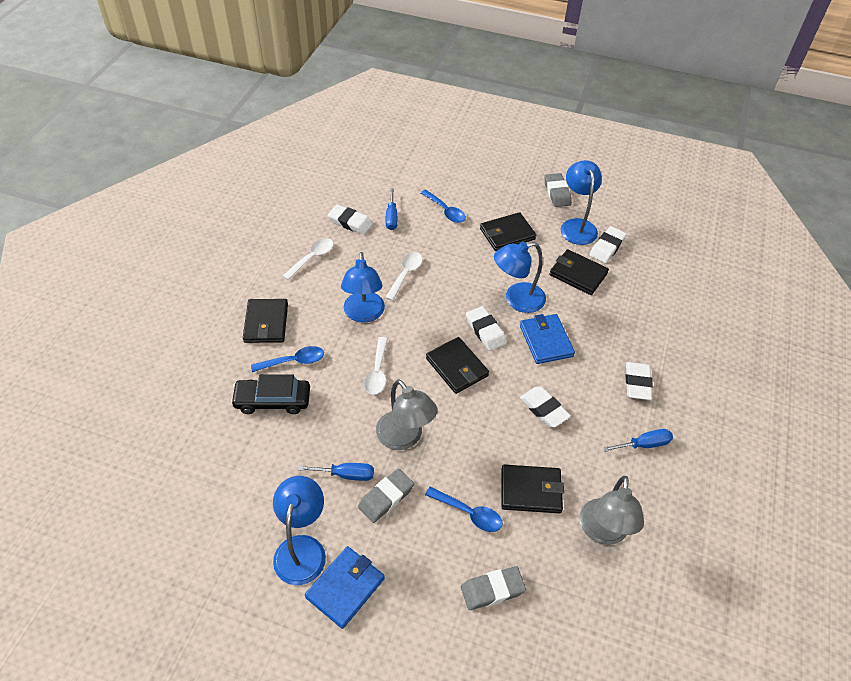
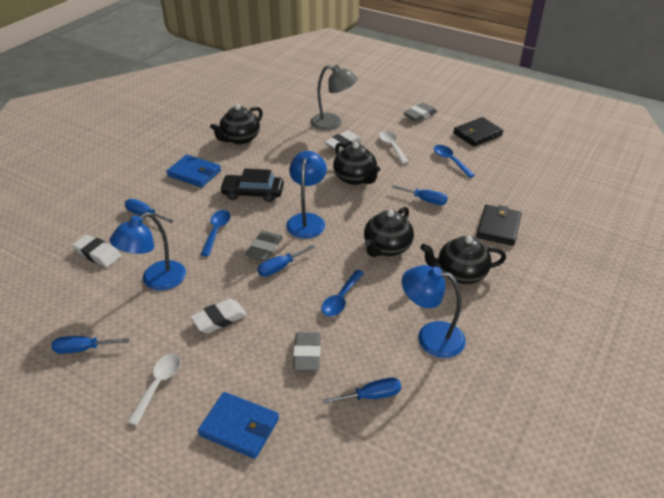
black teapot: none = 0 -> [210,104,263,144] [333,142,380,185] [364,207,414,257] [420,236,506,284] = 4
black wallet: [243,299,288,343] [426,337,489,394] [480,212,536,251] [501,464,564,513] [549,249,609,295] = 5 -> [453,117,503,147] [476,205,521,246] = 2
blue lamp: [273,476,326,585] [341,252,385,323] [494,241,546,313] [561,160,602,245] = 4 -> [110,212,186,290] [286,151,327,239] [402,265,466,358] = 3
blue screwdriver: [298,463,374,481] [386,188,398,230] [603,429,673,452] = 3 -> [52,336,130,354] [125,199,174,223] [257,245,315,277] [322,377,401,404] [391,185,448,205] = 5
grey lamp: [376,379,438,450] [580,476,644,545] = 2 -> [310,65,358,130] = 1
white eraser: [328,205,373,235] [466,306,507,351] [520,387,571,428] [589,226,627,263] [626,362,653,400] = 5 -> [72,234,121,268] [190,299,247,334] [325,131,362,152] = 3
white spoon: [283,238,334,280] [364,337,388,395] [385,252,423,301] = 3 -> [127,354,180,426] [379,131,409,164] = 2

